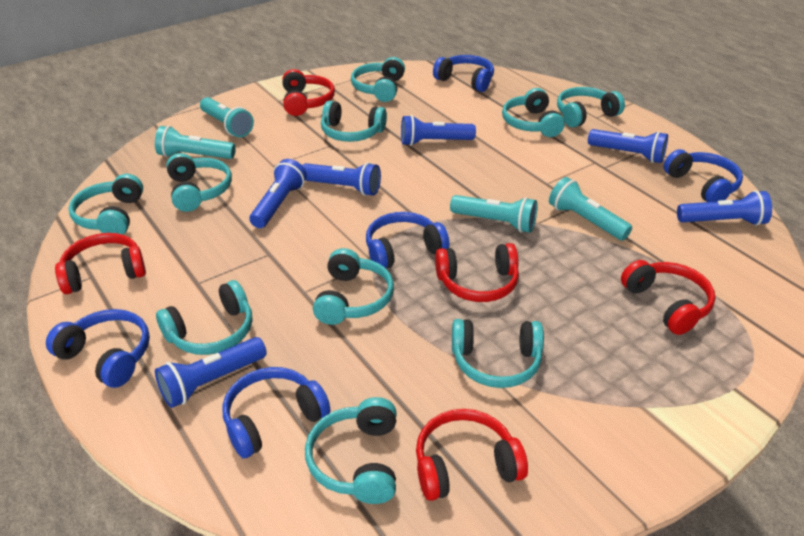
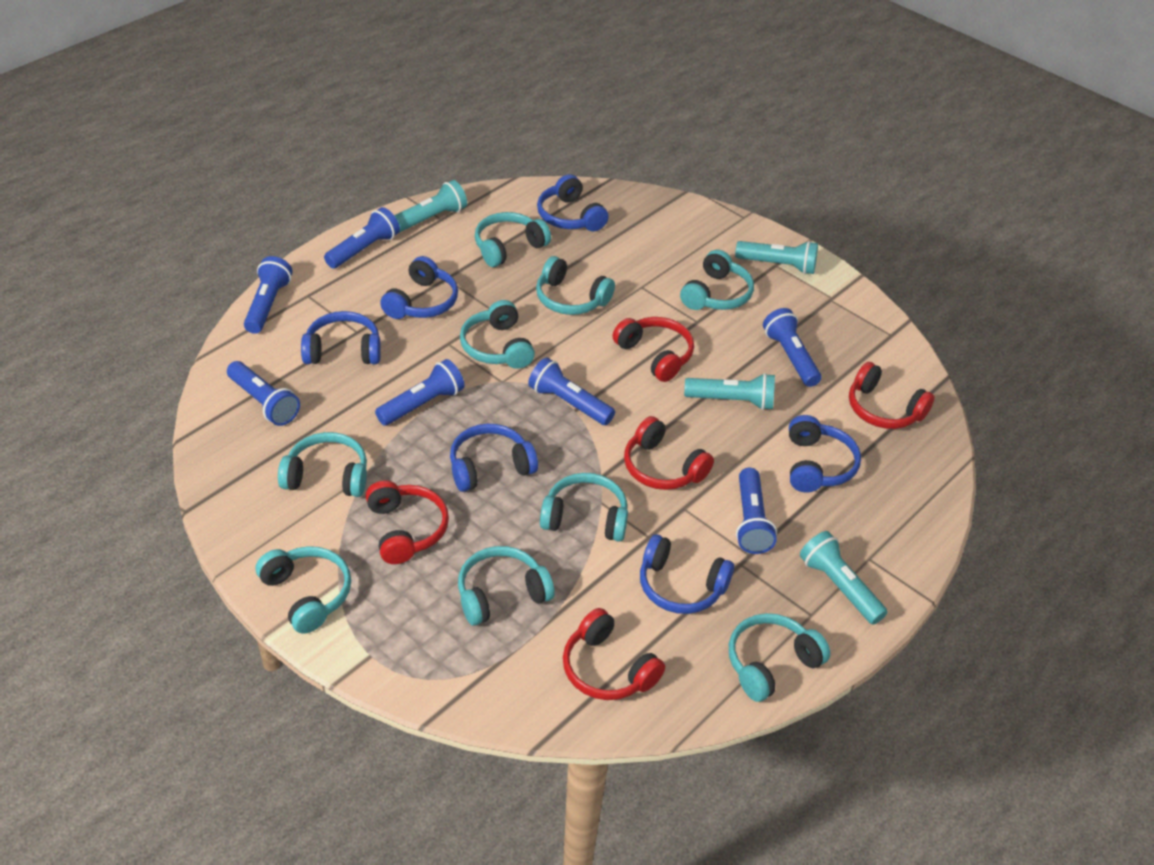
blue flashlight: [155,337,267,408] [249,159,307,228] [302,162,381,196] [401,115,476,146] [588,129,668,163] [677,190,772,226] = 6 -> [227,361,300,426] [244,256,292,334] [324,207,400,269] [375,359,465,426] [528,358,615,425] [736,468,777,554] [763,308,822,387] = 7
blue headphones: [46,309,150,388] [222,367,330,458] [366,212,449,268] [433,55,494,92] [664,149,743,202] = 5 -> [301,311,381,364] [380,256,458,319] [450,424,538,492] [537,174,609,231] [640,534,734,614] [789,415,861,492] = 6
turquoise headphones: [69,174,143,234] [156,280,252,355] [166,153,232,212] [305,397,397,504] [313,248,394,325] [321,101,387,142] [351,57,405,102] [452,319,544,388] [502,88,565,137] [557,87,625,128] = 10 -> [256,546,351,634] [278,432,367,497] [458,546,555,626] [460,300,535,369] [475,212,551,267] [536,256,615,315] [540,473,628,542] [680,250,754,310] [729,613,830,702] = 9

